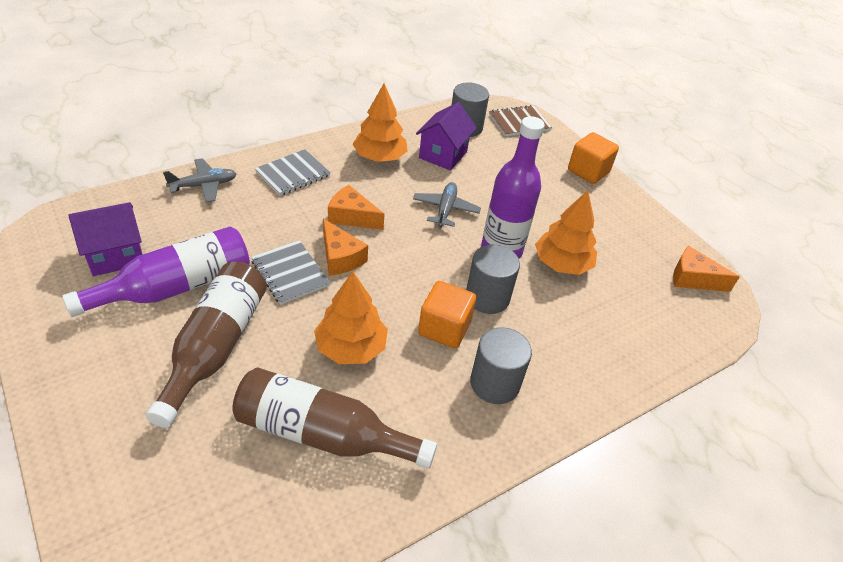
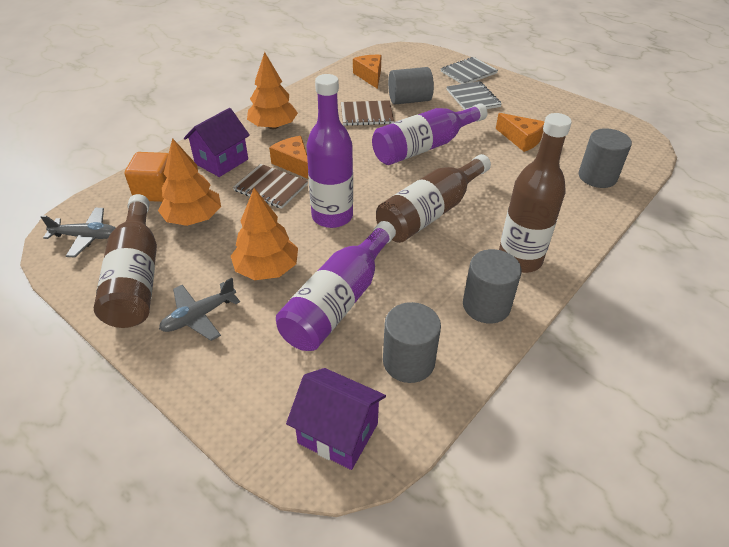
brown bottle: [146,262,267,428] [232,368,437,469] = 2 -> [94,194,157,328] [376,154,491,243] [499,113,572,273] = 3
brown notebook: [489,105,552,136] = 1 -> [233,164,308,209] [341,100,394,126] = 2
grey cylinder: [452,82,489,137] [466,244,520,314] [470,327,532,404] = 3 -> [383,302,441,383] [388,67,434,104] [463,249,522,323] [579,128,632,188] = 4
orange cube: [418,281,476,348] [568,132,619,184] = 2 -> [125,152,169,202] = 1
purple bottle: [63,227,250,317] [481,116,545,258] = 2 -> [276,221,396,351] [307,74,353,228] [372,103,488,165] = 3

